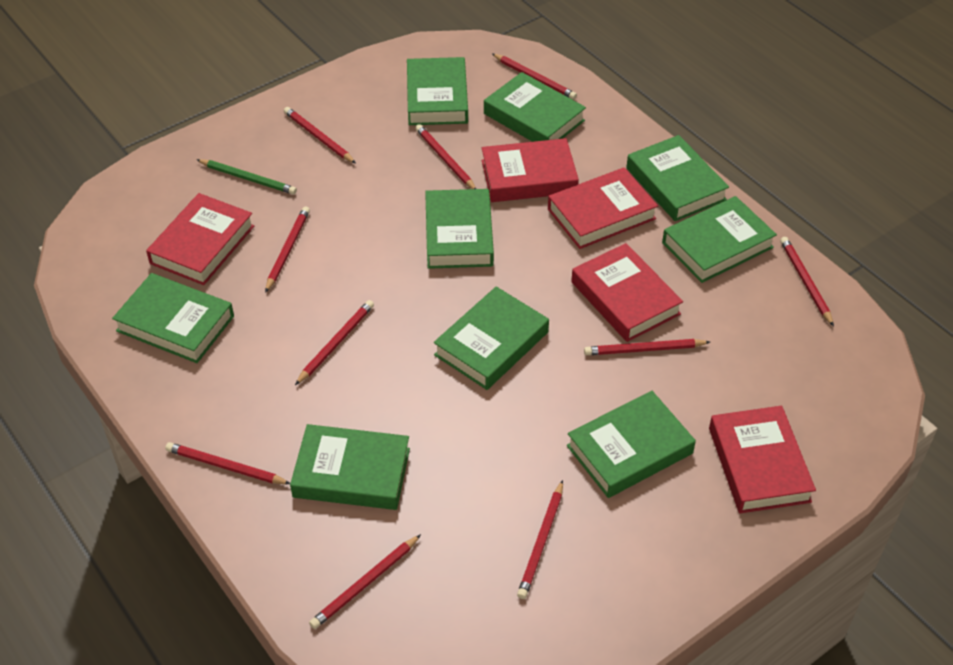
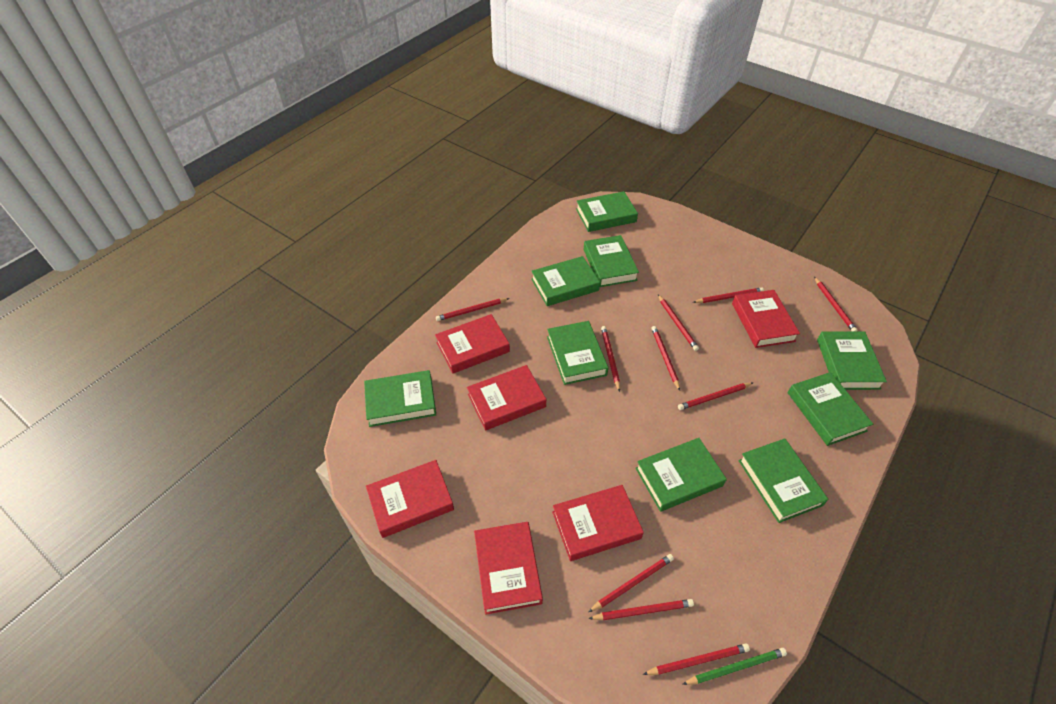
red book: [146,193,254,285] [482,138,579,202] [548,167,658,249] [571,243,683,342] [709,406,816,513] = 5 -> [366,460,454,538] [435,314,510,374] [467,365,546,431] [474,522,543,615] [552,485,644,561] [732,290,800,348] = 6

